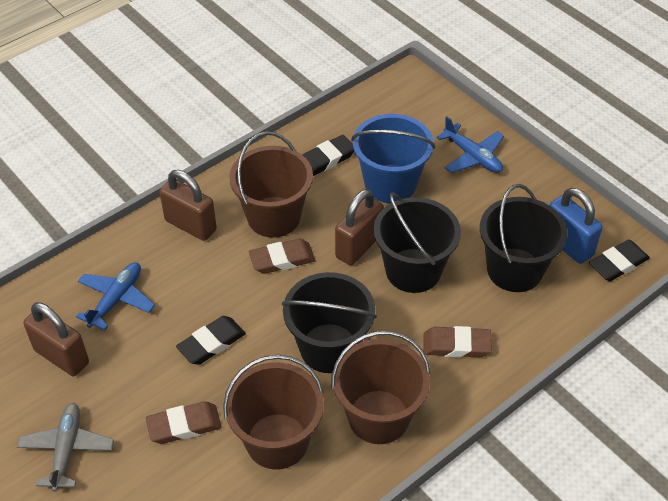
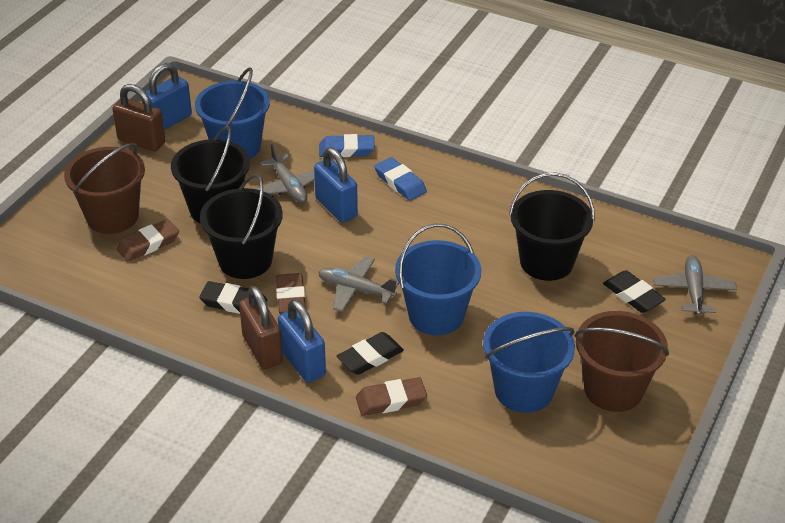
blue bucket: [351,114,435,203] = 1 -> [195,67,270,159] [395,223,481,335] [483,312,575,413] = 3
blue eraser: none = 0 -> [319,134,375,157] [374,157,427,201] = 2
blue padlock: [549,188,603,264] = 1 -> [142,63,192,130] [278,299,326,383] [314,147,358,223] = 3
blue plane: [76,263,155,330] [436,116,504,173] = 2 -> none = 0
brown bucket: [223,354,324,469] [229,131,313,238] [331,331,431,444] = 3 -> [64,143,145,234] [575,311,669,412] = 2
brown padlock: [23,302,89,376] [159,170,217,241] [335,189,384,265] = 3 -> [112,84,166,151] [239,286,283,369] = 2
grey plane: [17,403,114,492] = 1 -> [255,144,315,203] [318,256,399,312] [653,255,737,316] = 3

